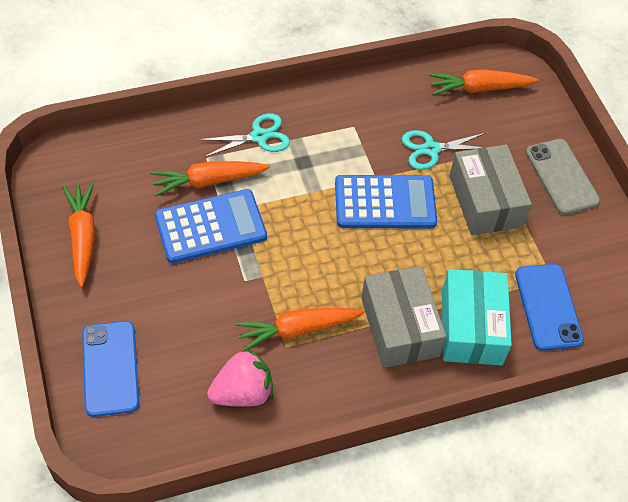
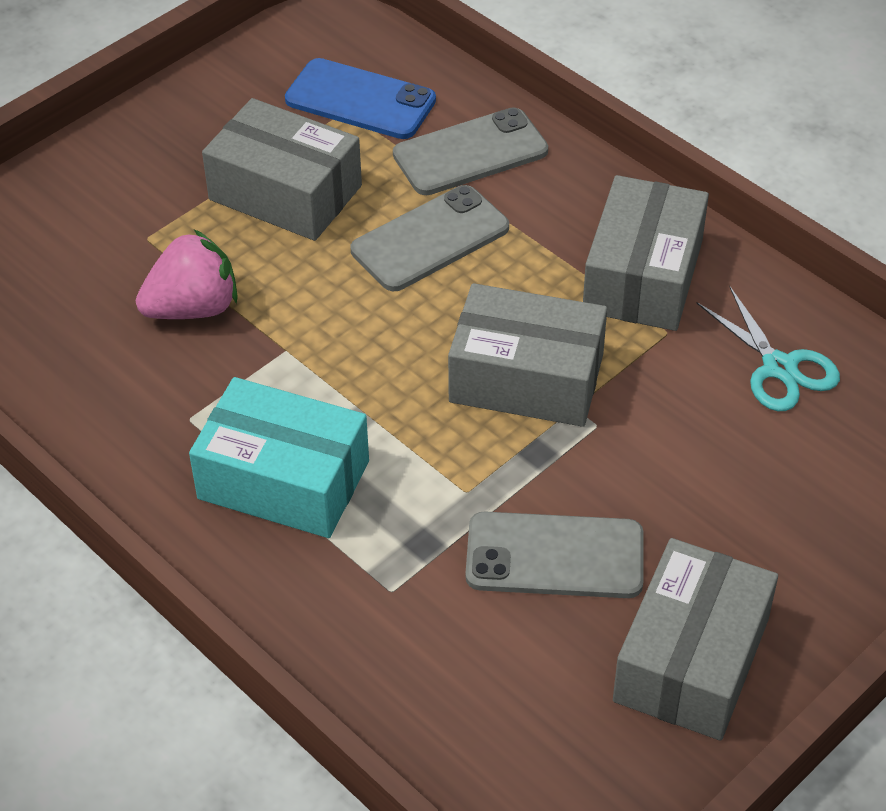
blue calculator: [155,189,267,263] [335,175,437,228] = 2 -> none = 0
blue phone: [82,321,139,417] [515,264,584,351] = 2 -> [285,58,436,139] = 1
grey box: [361,266,446,368] [449,144,532,235] = 2 -> [202,98,362,241] [448,283,607,427] [583,175,709,331] [613,538,778,741] = 4
grey phone: [526,139,600,215] = 1 -> [351,185,509,291] [393,107,548,195] [466,512,644,598] = 3
orange carrot: [62,183,95,287] [150,161,270,196] [235,308,364,352] [429,70,538,95] = 4 -> none = 0
turquoise scissors: [198,113,290,158] [402,130,487,170] = 2 -> [697,286,840,411] = 1

